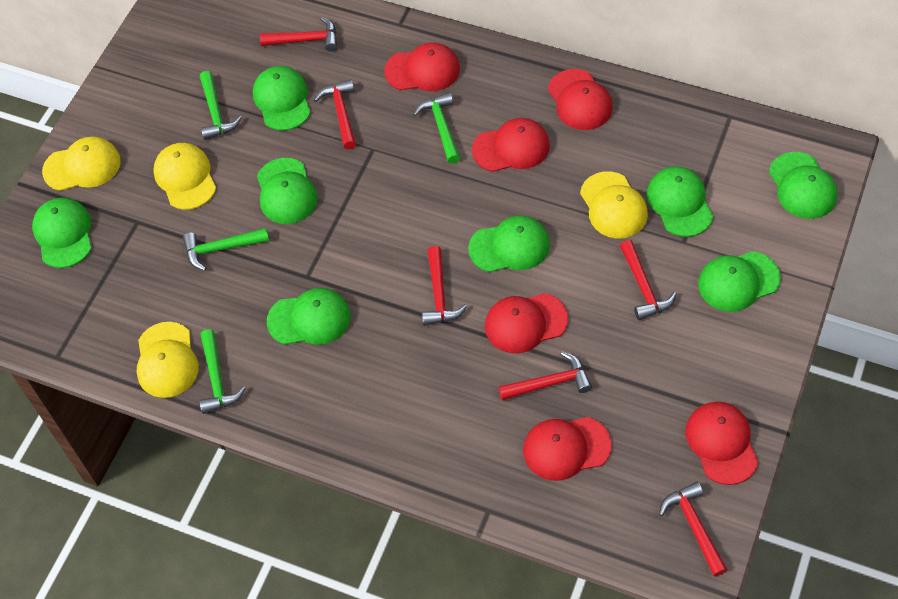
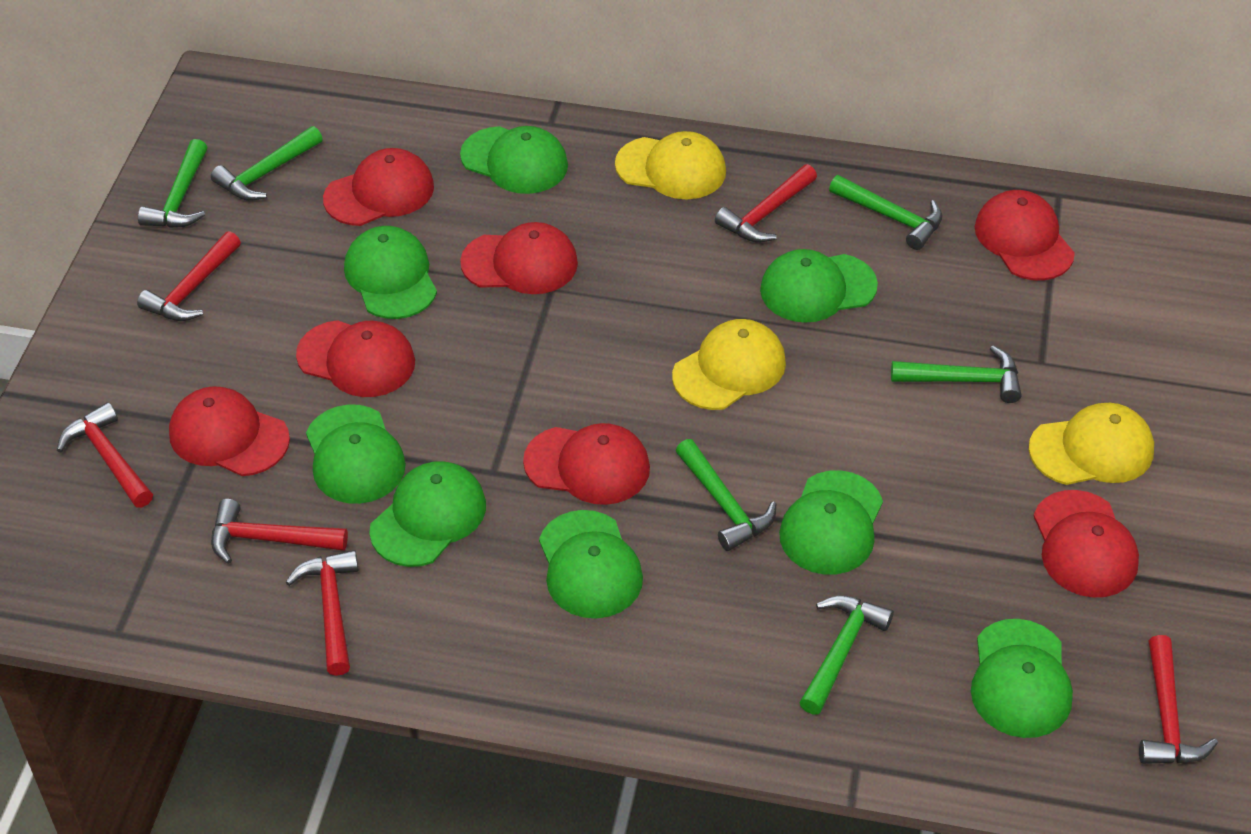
green hammer: [183,228,269,271] [199,329,246,414] [200,71,242,140] [413,92,460,164] = 4 -> [138,139,207,228] [211,126,323,201] [676,439,776,551] [799,596,894,714] [829,175,943,250] [891,346,1021,403] = 6
red cap: [384,43,460,91] [472,118,550,172] [485,293,568,353] [523,417,612,481] [548,69,613,130] [685,401,758,485] = 6 -> [169,386,290,476] [296,320,415,397] [323,148,434,226] [460,222,578,294] [523,423,650,505] [975,190,1075,281] [1034,490,1139,597] = 7
yellow cap: [42,136,120,191] [137,322,199,398] [153,143,216,210] [580,171,648,239] = 4 -> [615,131,726,199] [672,319,786,410] [1029,403,1154,485] = 3

